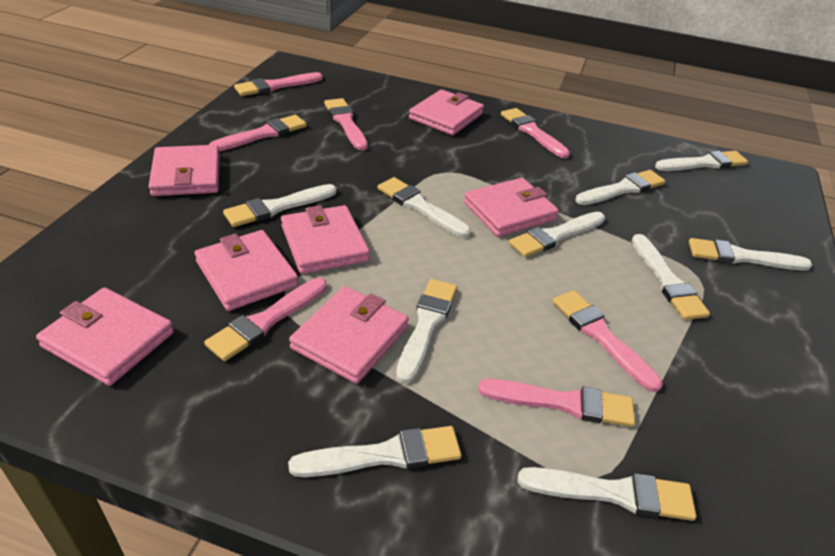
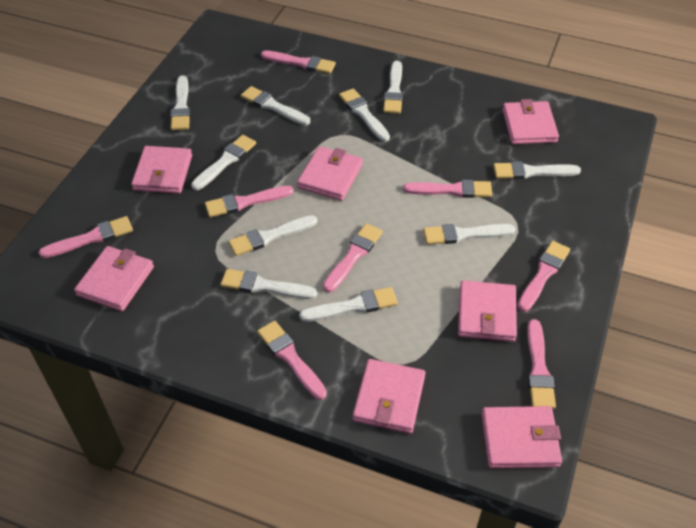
pink brush: [204,278,327,361] [209,115,307,151] [234,72,323,96] [324,98,368,151] [478,379,635,427] [501,108,570,158] [552,290,663,392] = 7 -> [39,216,133,258] [205,186,294,217] [257,321,327,400] [261,50,336,74] [323,223,383,293] [403,179,492,198] [518,241,570,312] [527,319,556,409] = 8

